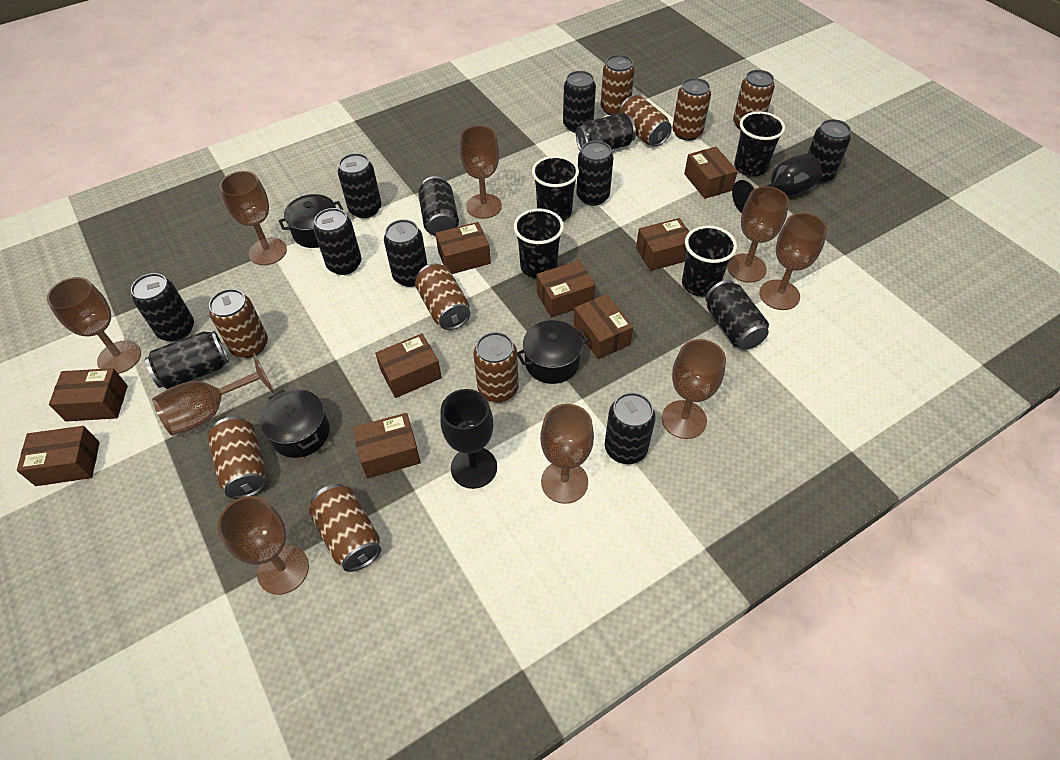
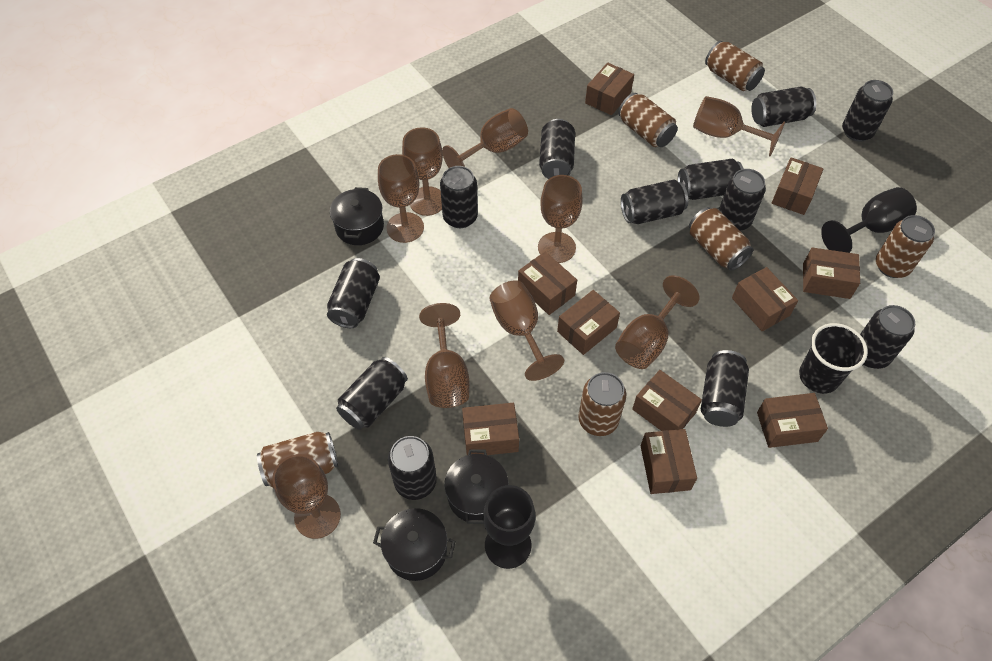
black cup: [514,209,564,278] [532,156,579,221] [682,226,737,297] [734,111,785,177] = 4 -> [799,323,868,394] = 1
brown box: [17,426,100,486] [49,368,128,422] [353,413,421,478] [375,333,442,398] [435,222,491,274] [537,260,595,318] [574,294,633,359] [636,218,689,271] [684,147,738,199] = 9 -> [462,403,519,455] [518,252,577,315] [557,290,620,355] [585,62,634,115] [632,370,702,431] [641,429,697,494] [732,267,798,332] [757,393,828,448] [771,157,824,215] [803,247,860,299] = 10
brown can: [207,417,267,499] [209,289,268,358] [309,484,381,572] [415,263,470,330] [473,332,519,402] [601,55,635,116] [619,95,672,147] [672,78,711,141] [733,70,775,130] = 9 -> [257,432,338,488] [578,372,626,436] [618,93,678,147] [689,207,754,271] [705,41,765,91] [876,215,935,278] = 6

